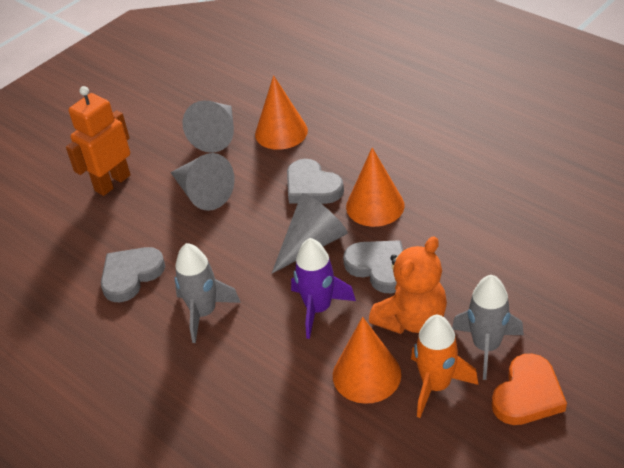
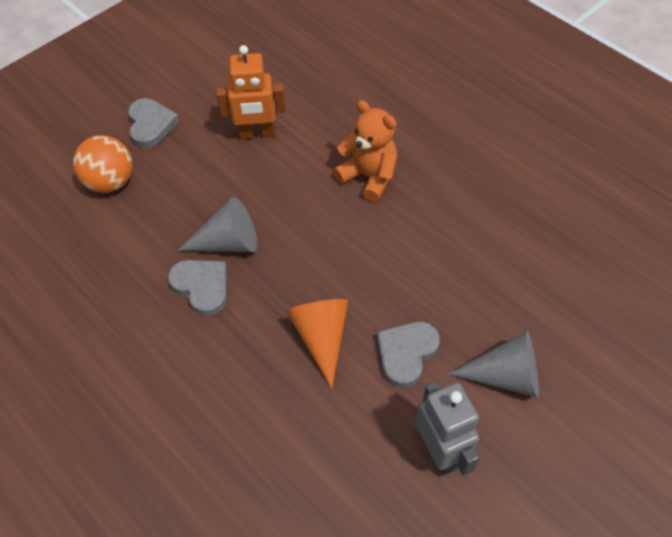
grey cone: [170,153,234,211] [182,100,234,153] [272,193,348,273] = 3 -> [177,197,257,252] [448,331,539,397] = 2
grey robot: none = 0 -> [415,381,479,476] = 1
grey rocket: [175,243,241,343] [452,275,524,380] = 2 -> none = 0
orange ball: none = 0 -> [73,135,133,193] = 1
orange cone: [255,75,308,150] [333,317,401,404] [346,147,404,227] = 3 -> [286,299,348,389] = 1
orange heart: [492,354,567,425] = 1 -> none = 0
orange rocket: [411,315,478,418] = 1 -> none = 0
purple rocket: [291,238,356,339] = 1 -> none = 0

